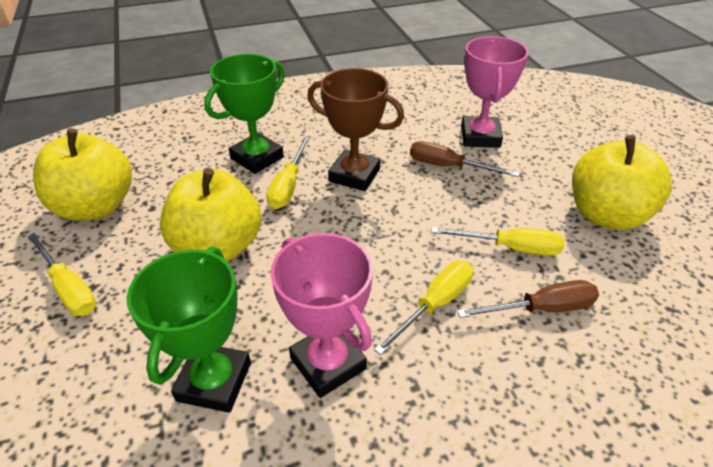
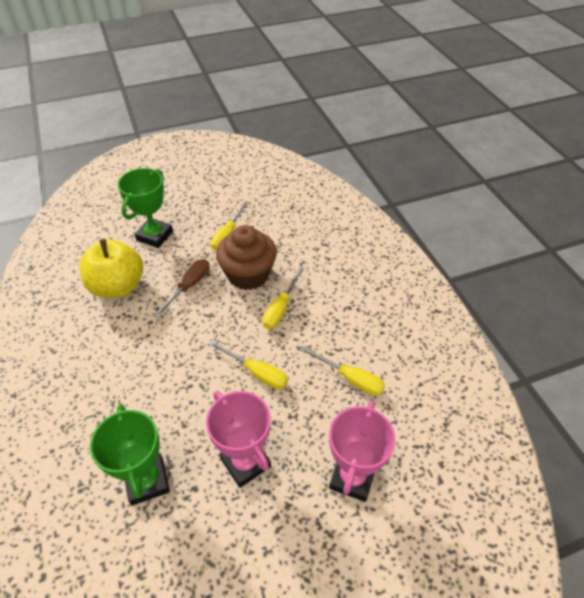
brown cupcake: none = 0 -> [216,225,277,290] = 1
brown screwdriver: [410,141,520,177] [457,280,599,318] = 2 -> [154,259,209,318] = 1
brown trophy: [307,68,404,191] = 1 -> none = 0
yellow apple: [33,128,132,221] [160,168,262,262] [572,135,672,230] = 3 -> [80,239,143,298] = 1

